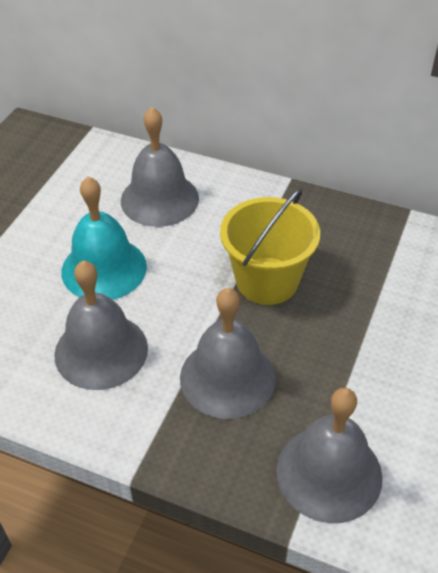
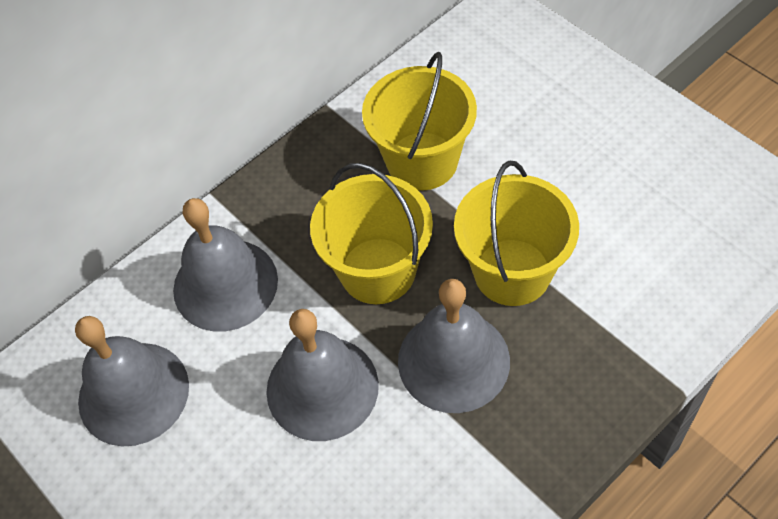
turquoise bell: [61,176,147,300] = 1 -> none = 0
yellow bucket: [220,188,320,305] = 1 -> [310,163,433,304] [362,52,477,191] [454,161,579,306] = 3

